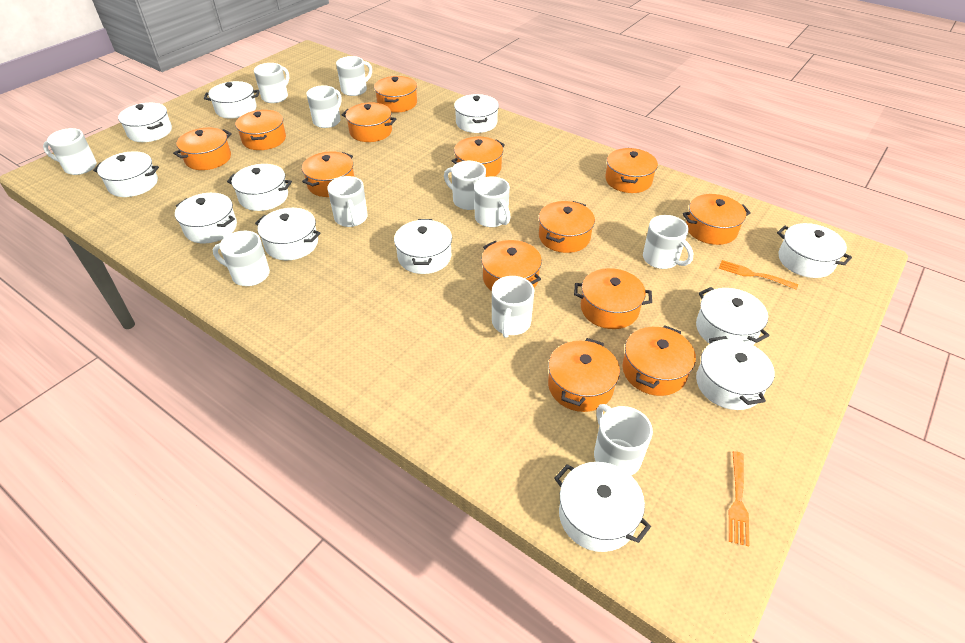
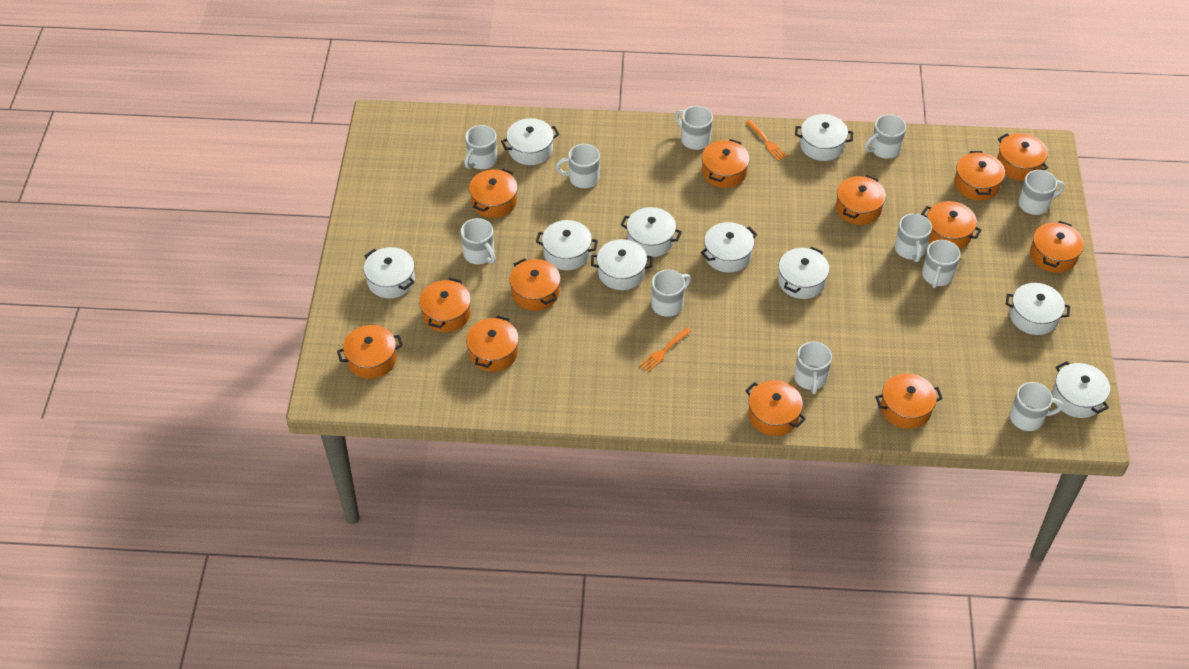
white pot: [93,151,159,197] [118,103,172,142] [175,193,237,243] [204,81,260,119] [227,164,292,211] [255,208,321,260] [394,219,452,274] [454,94,499,133] [554,462,651,552] [696,287,769,345] [696,336,775,410] [777,223,852,278] = 12 -> [364,247,415,298] [501,118,559,165] [536,220,598,270] [591,239,653,290] [621,207,682,257] [701,222,757,273] [778,247,829,299] [795,114,853,161] [1006,283,1070,335] [1052,361,1110,418] = 10

